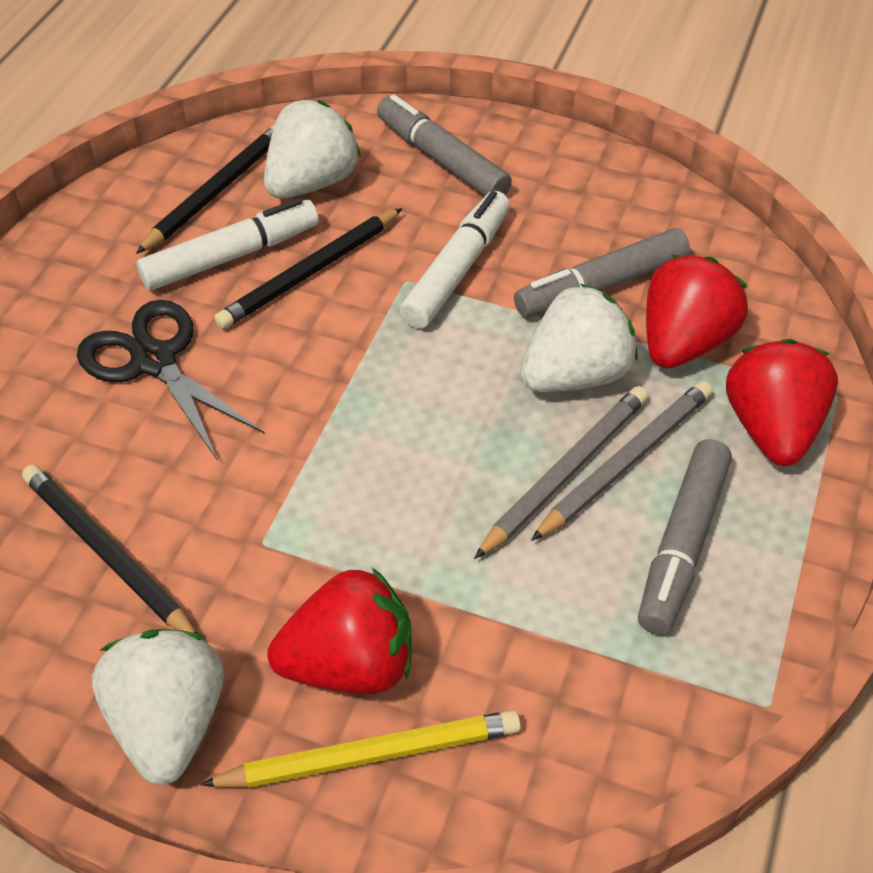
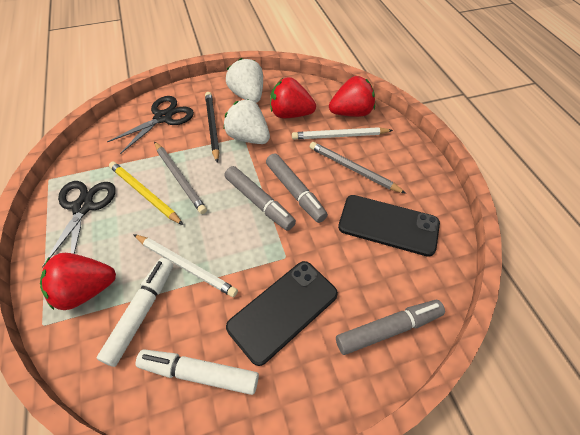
black pencil: [22,465,197,633] [136,124,275,254] [214,208,403,329] = 3 -> [205,92,220,163] = 1
black phone: none = 0 -> [226,261,338,366] [338,195,440,257] = 2
black scissors: [77,300,264,461] = 1 -> [42,181,116,268] [107,96,194,154] = 2
white pencil: none = 0 -> [133,234,238,297] [292,127,393,140] = 2
white strawberry: [92,629,224,785] [264,100,361,198] [520,283,638,392] = 3 -> [224,99,270,144] [226,58,263,103] = 2

